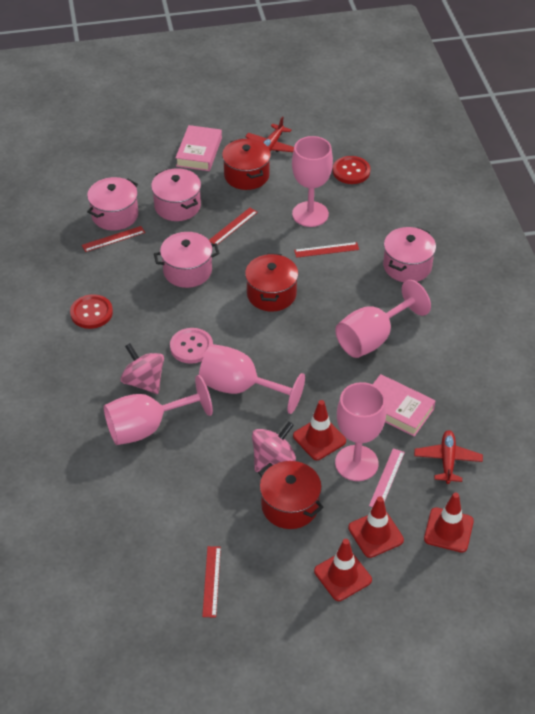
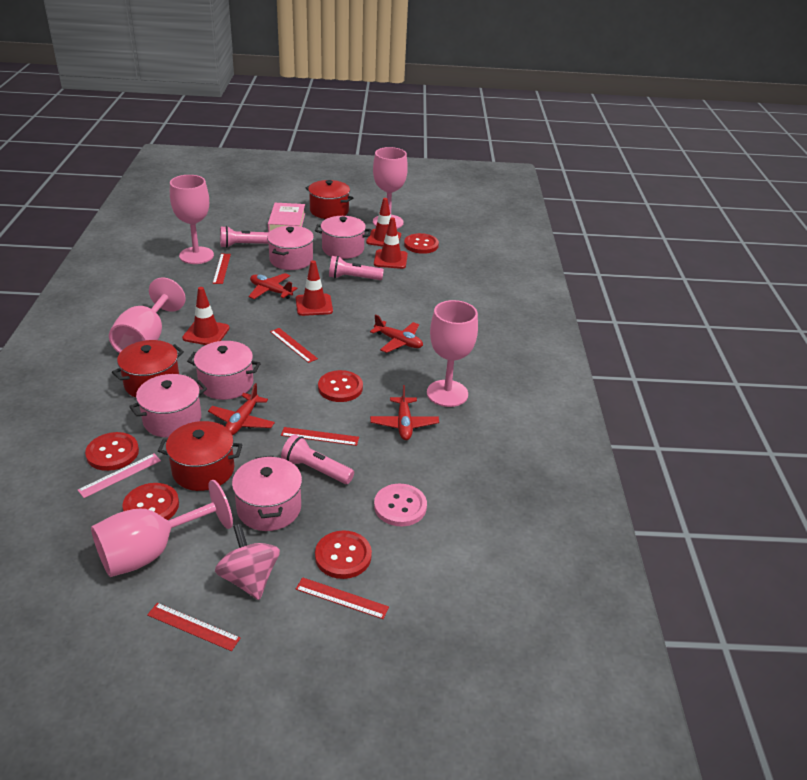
pink book: [175,125,222,171] [372,374,436,437] = 2 -> [268,203,305,232] = 1
pink flashlight: none = 0 -> [220,226,269,248] [281,434,354,484] [329,256,384,280] = 3
pink pot: [87,177,138,231] [151,168,201,221] [154,232,219,288] [383,227,436,282] = 4 -> [129,374,207,438] [187,341,261,400] [232,456,302,531] [267,226,314,270] [315,216,371,259] = 5
pink spinning top: [121,343,164,394] [252,421,296,472] = 2 -> [215,524,280,600] = 1
red button: [70,294,113,329] [333,156,371,184] = 2 -> [85,432,139,471] [122,483,179,520] [315,530,372,579] [318,370,363,402] [404,233,439,254] = 5
red plane: [245,116,294,152] [414,430,483,484] = 2 -> [208,383,275,436] [249,273,297,299] [370,314,423,353] [370,385,439,440] = 4
red ruler: [82,226,145,252] [202,546,221,618] [209,208,258,245] [294,242,359,258] = 4 -> [147,603,241,651] [213,254,231,284] [270,328,318,363] [281,427,359,446] [296,577,389,619] = 5

